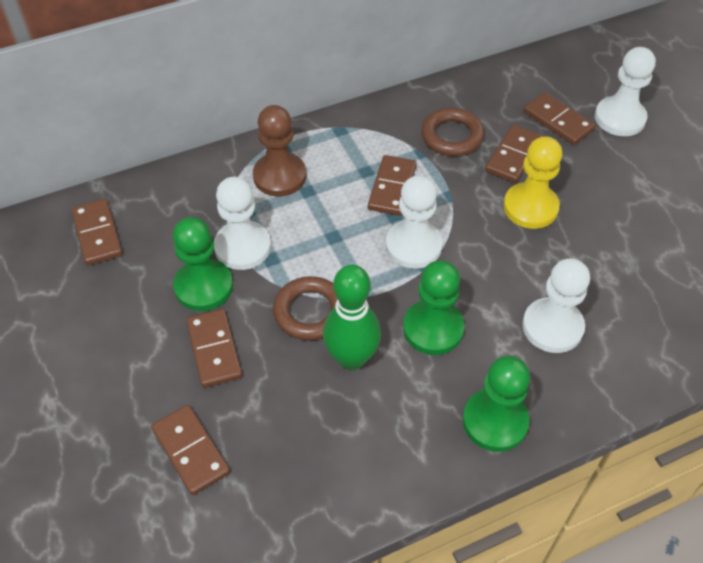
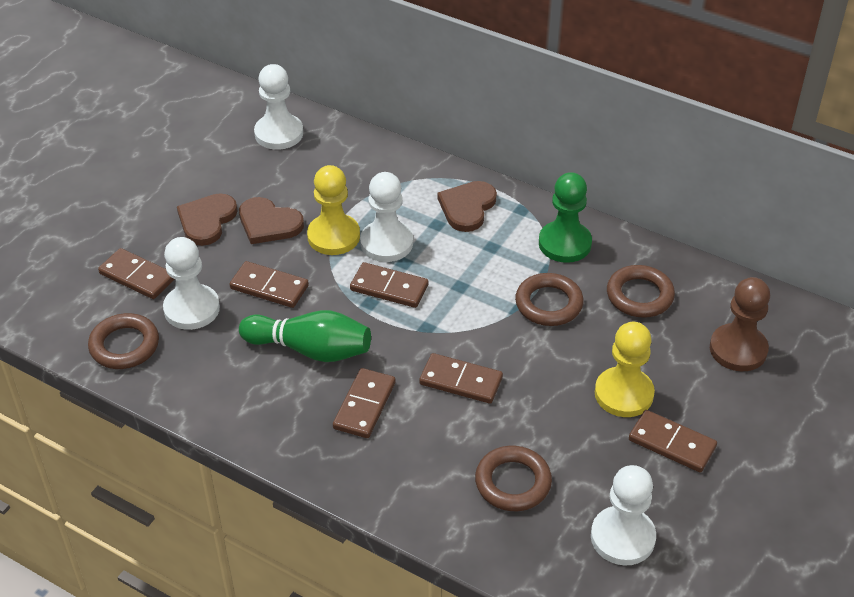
brown heart: none = 0 -> [177,193,238,246] [239,197,304,244] [437,181,497,232] = 3
brown ring: [273,276,338,340] [421,108,484,156] = 2 -> [88,313,159,369] [475,446,552,511] [515,273,584,326] [607,265,675,318] = 4
green pawn: [173,217,233,311] [403,260,464,355] [463,356,530,452] = 3 -> [539,172,592,263] = 1
yellow pawn: [503,136,562,229] = 1 -> [307,165,360,255] [595,322,655,417] = 2

